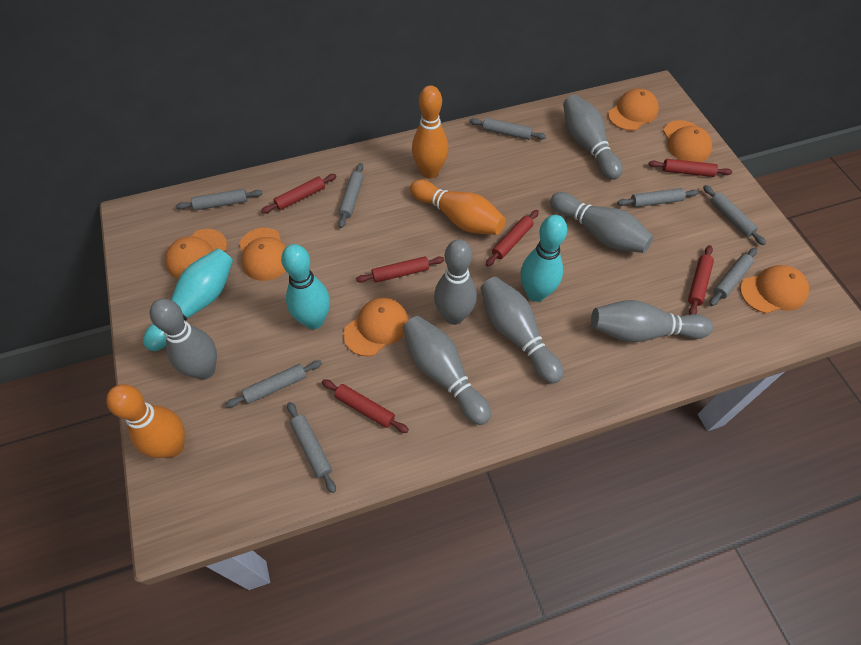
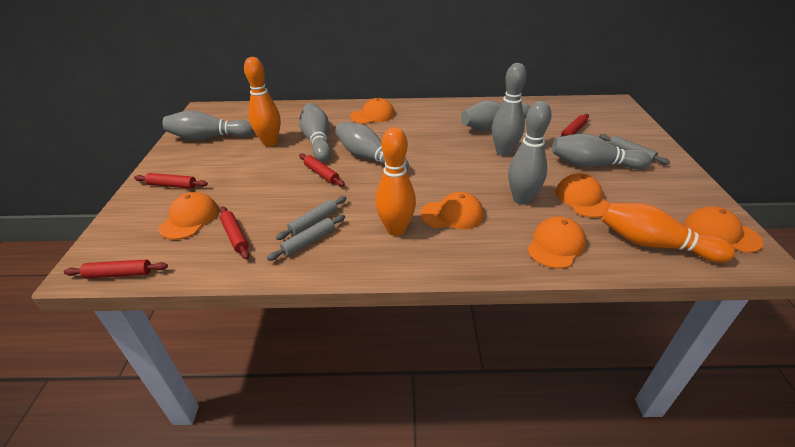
grey rolling pin: [176,189,263,210] [225,360,322,407] [287,402,336,493] [338,163,363,228] [469,118,546,140] [617,188,699,207] [703,185,766,245] [710,248,757,306] = 8 -> [267,215,345,261] [276,196,347,240] [599,134,670,165] = 3
red rolling pin: [261,174,337,213] [322,379,409,433] [356,256,444,283] [486,210,539,266] [648,159,732,177] [688,245,714,315] = 6 -> [64,259,168,279] [134,173,208,189] [220,206,250,259] [299,154,345,186] [560,114,589,137] = 5
turquoise bowling pin: [143,249,233,351] [281,244,330,329] [521,215,567,302] = 3 -> none = 0

